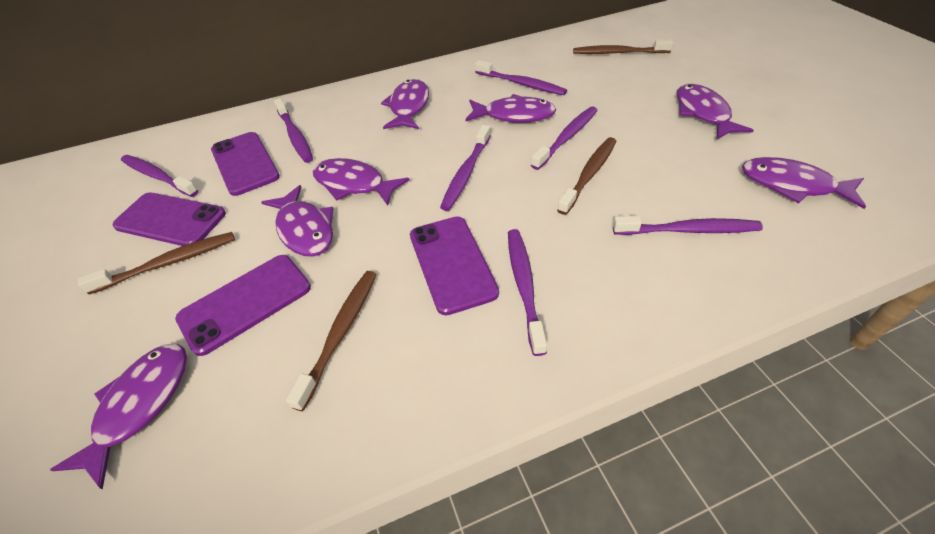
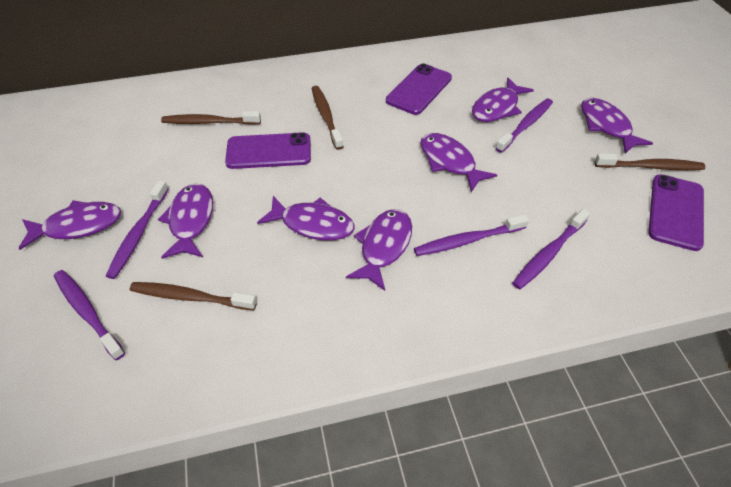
purple phone: [113,193,226,246] [175,255,311,356] [211,132,280,196] [410,217,499,315] = 4 -> [225,132,311,169] [386,64,452,115] [648,175,704,251] = 3
purple toothbrush: [121,155,198,197] [274,98,313,163] [440,125,491,211] [475,60,567,95] [508,229,547,356] [531,106,598,170] [613,216,763,235] = 7 -> [54,270,125,360] [106,180,169,279] [414,214,529,256] [495,99,553,153] [512,209,590,289] = 5

